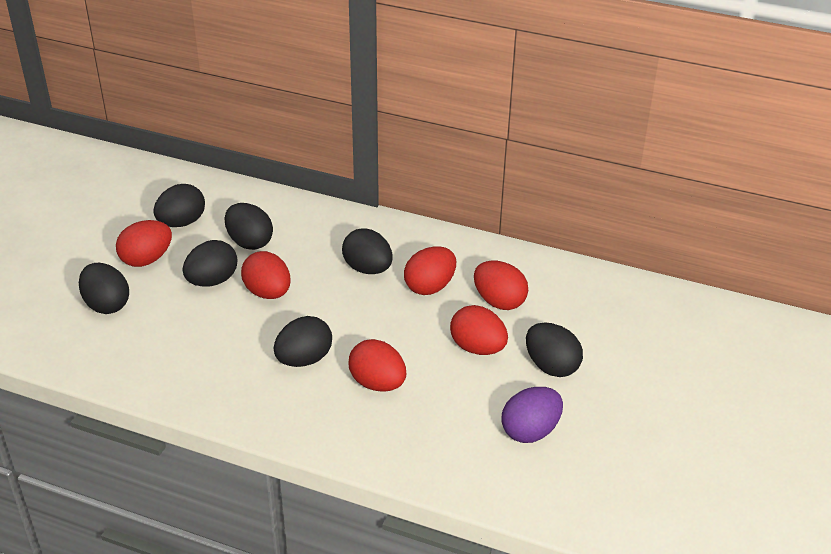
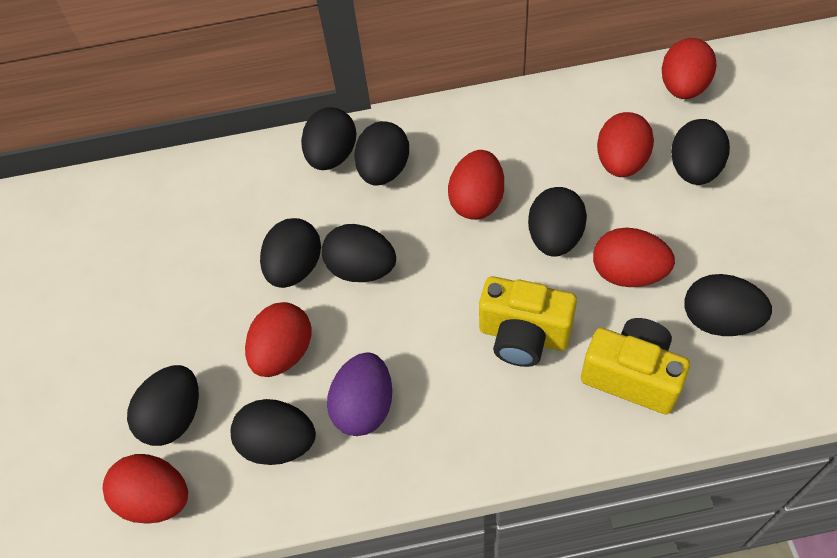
black egg: [79,263,129,314] [153,184,205,227] [183,240,237,287] [225,203,273,250] [274,316,332,367] [342,228,393,274] [526,322,583,377] = 7 -> [127,365,199,446] [230,399,316,465] [260,218,321,288] [301,107,356,170] [322,224,396,282] [354,121,409,186] [528,187,587,257] [671,119,730,185] [685,274,772,336] = 9
yellow camera: none = 0 -> [479,276,577,367] [581,318,690,414] = 2

